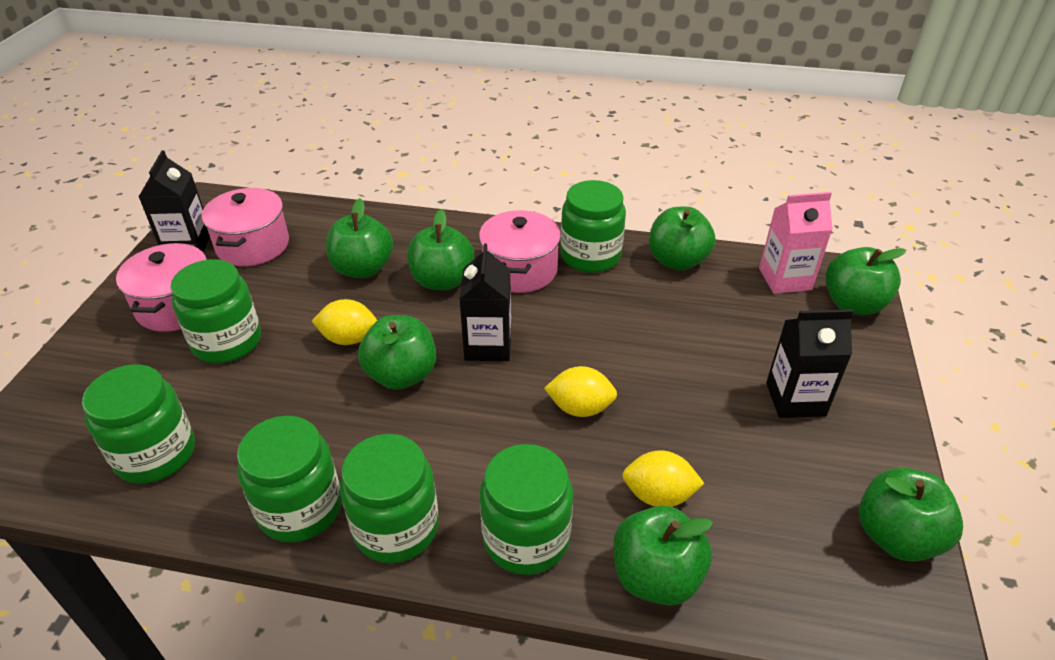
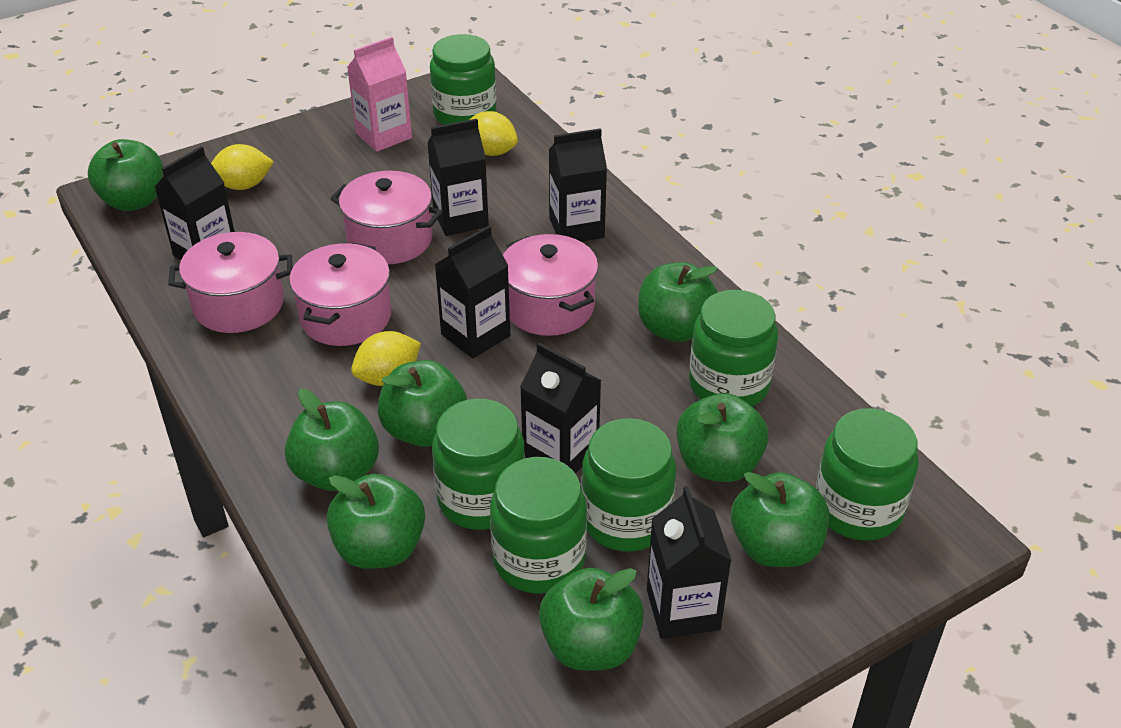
black carton: [139,150,210,252] [459,243,511,361] [766,309,854,418] = 3 -> [155,146,235,260] [427,119,489,236] [435,226,510,358] [520,342,602,474] [549,128,607,241] [647,486,732,639] = 6
green apple: [326,198,393,278] [358,315,436,390] [407,209,474,290] [613,506,713,606] [649,207,716,271] [825,247,906,315] [859,468,963,562] = 7 -> [88,139,164,211] [285,389,379,491] [327,474,425,569] [378,360,467,447] [539,568,644,671] [638,262,718,342] [677,393,769,482] [731,472,829,567] = 8
pink pot: [116,243,207,332] [202,188,289,266] [479,210,561,293] = 3 -> [168,232,292,333] [289,243,392,346] [330,171,443,264] [503,234,598,336] = 4

